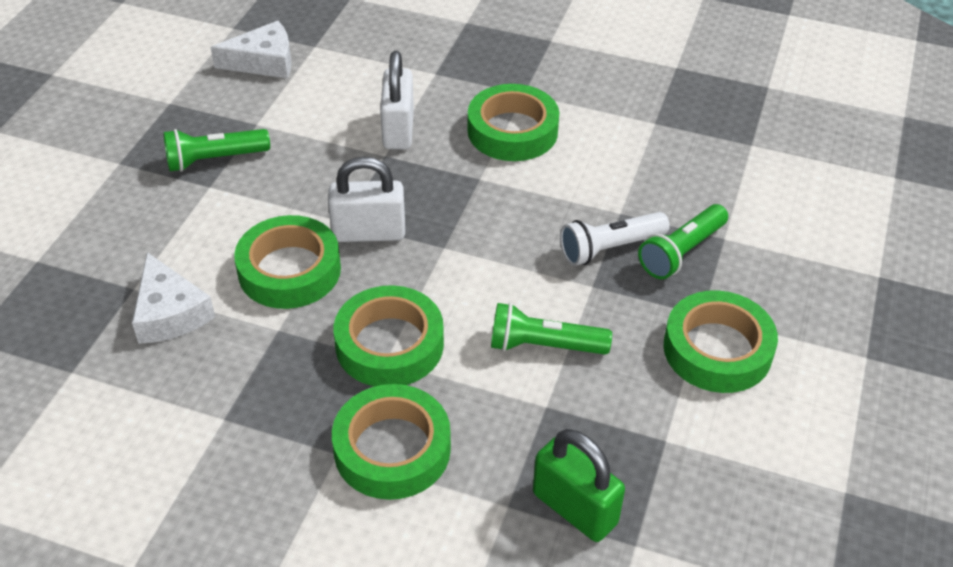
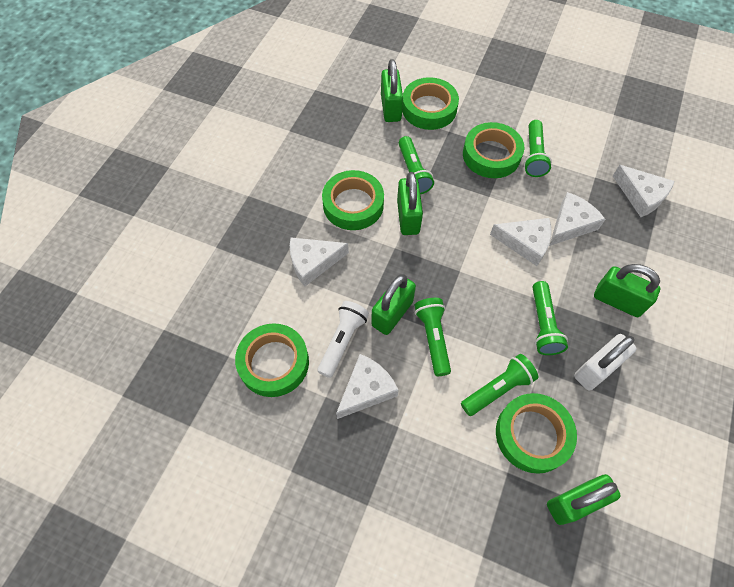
green flashlight: [163,129,270,172] [491,303,612,355] [638,204,728,279] = 3 -> [398,136,434,194] [415,298,451,376] [461,354,538,416] [524,120,552,177] [532,281,568,355] = 5
green padlock: [533,429,625,542] = 1 -> [371,274,416,335] [381,59,403,122] [397,172,423,235] [547,474,621,525] [594,264,660,317] = 5
white cheese: [132,252,215,344] [210,21,292,79] = 2 -> [290,237,349,286] [336,354,399,419] [490,218,552,266] [549,192,605,246] [613,165,675,217] = 5
white padlock: [328,156,405,242] [380,51,414,149] = 2 -> [574,334,637,390] = 1

